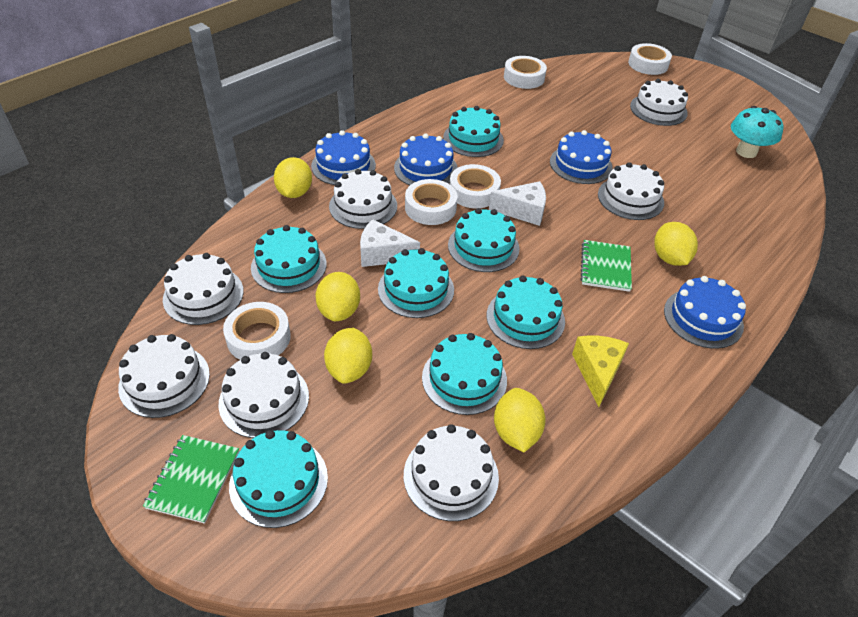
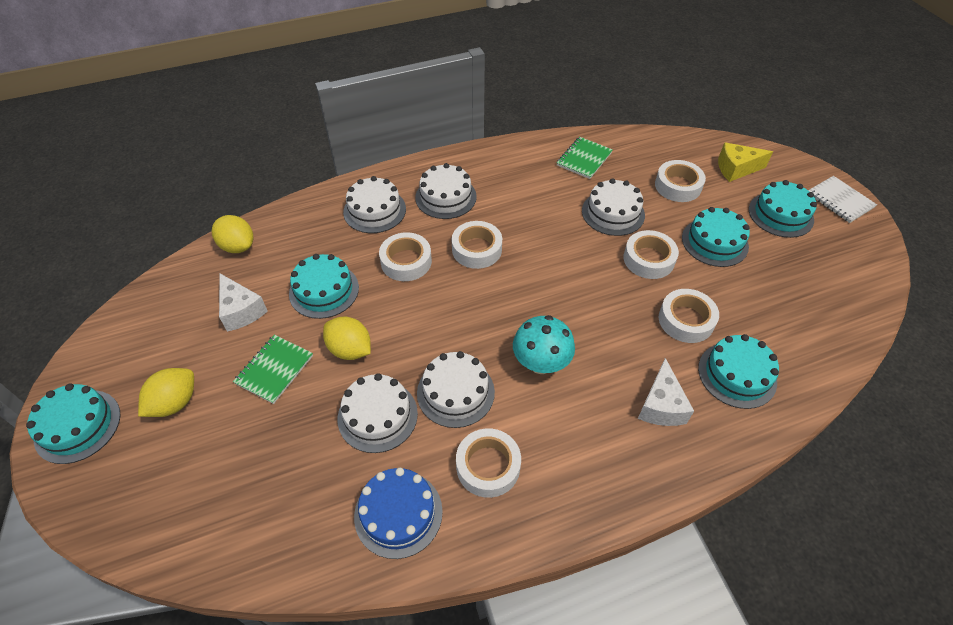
blue cake: [311,130,376,185] [394,133,458,185] [550,130,613,184] [664,276,746,349] = 4 -> [354,468,443,559] = 1
turquoise cake: [229,430,328,528] [251,225,327,293] [378,248,454,318] [422,333,507,415] [443,106,504,157] [448,208,520,272] [486,276,565,349] = 7 -> [26,383,120,464] [289,254,359,319] [682,207,750,267] [698,334,779,409] [749,180,817,238] = 5
white cake: [118,334,210,418] [163,253,244,325] [219,352,309,438] [329,169,397,229] [404,424,499,521] [598,162,664,220] [630,79,688,126] = 7 -> [338,373,418,453] [343,176,406,233] [415,163,477,219] [417,351,495,428] [582,178,645,236] = 5
white notebook: none = 0 -> [808,176,877,223] = 1
white tape: [223,302,291,360] [405,179,458,225] [450,164,501,208] [504,56,547,89] [628,43,672,75] = 5 -> [379,232,432,281] [452,221,502,269] [456,428,521,498] [623,230,679,279] [655,160,706,202] [659,289,719,343] = 6
yellow lemon: [274,157,312,198] [315,272,360,321] [324,328,372,384] [494,388,546,452] [654,222,698,266] = 5 -> [138,368,194,417] [212,215,253,253] [323,317,371,360] = 3

